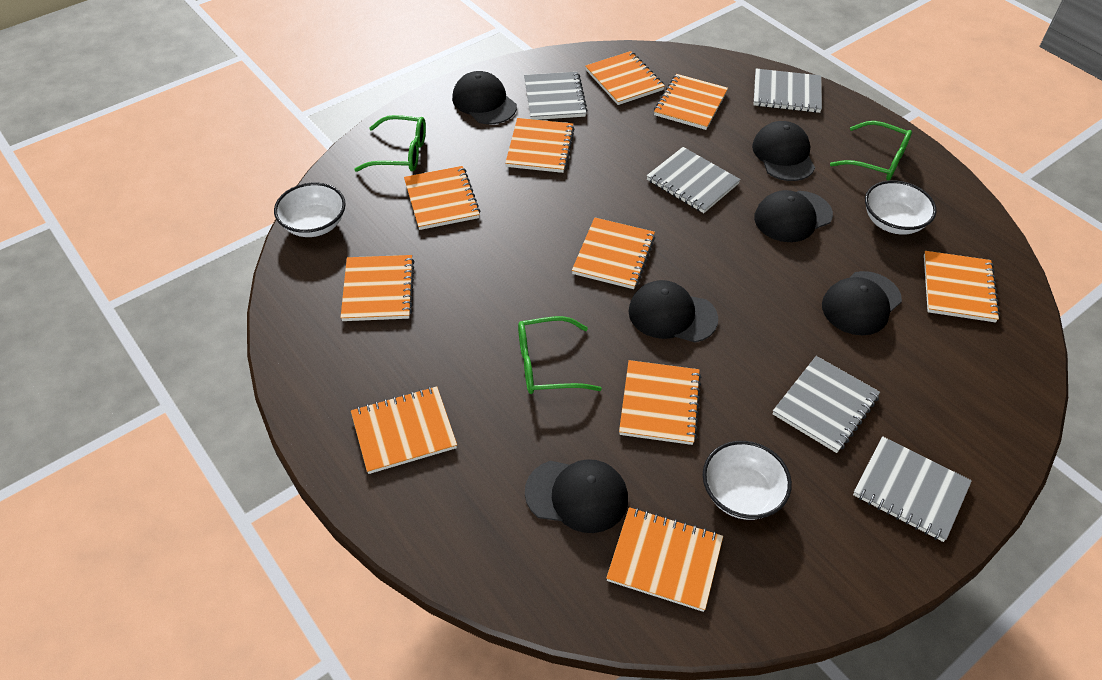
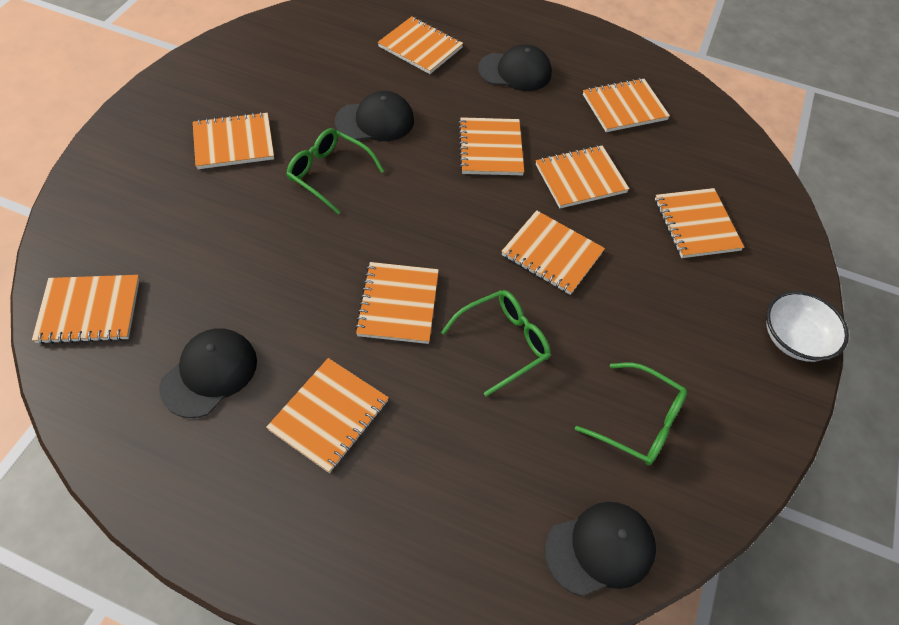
black cap: [452,71,517,124] [525,459,628,533] [628,280,718,342] [752,121,815,181] [754,190,833,242] [822,271,902,335] = 6 -> [159,328,257,418] [335,91,414,141] [478,44,552,91] [545,502,656,596] = 4
grey notebook: [524,72,588,120] [647,147,741,213] [754,69,822,113] [773,356,880,453] [853,436,972,542] = 5 -> none = 0
white bowl: [274,183,346,237] [703,441,792,520] [865,180,937,235] = 3 -> [766,291,849,362] = 1

